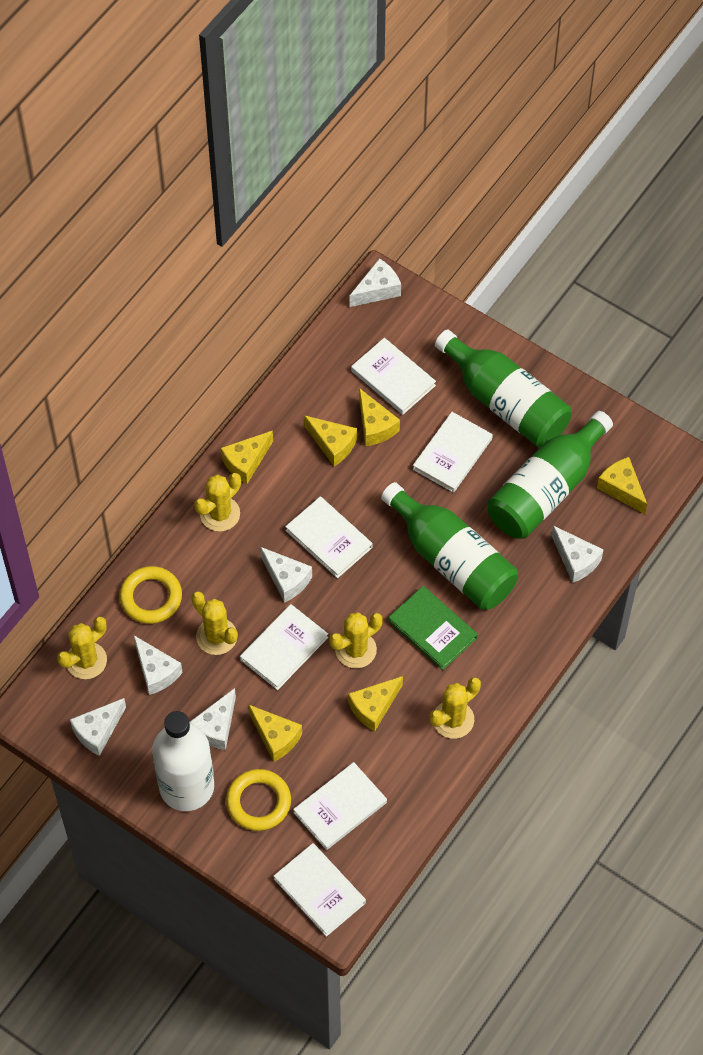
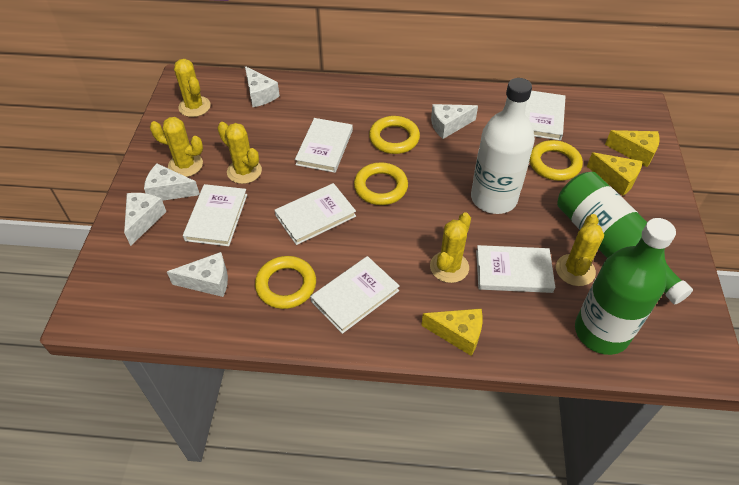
green book: [388,586,478,670] = 1 -> none = 0
green bottle: [381,482,518,610] [435,330,571,447] [487,411,613,539] = 3 -> [557,172,693,304] [575,218,676,355] = 2
white cheese: [70,698,126,756] [134,636,183,695] [189,688,236,750] [260,547,312,603] [349,258,401,307] [551,526,604,583] = 6 -> [124,193,166,246] [144,163,200,201] [167,252,228,297] [245,66,280,107] [431,104,478,139] = 5
yellow cheese: [221,430,273,484] [248,704,302,762] [304,415,357,466] [348,676,403,732] [359,388,400,446] [597,457,647,514] = 6 -> [421,309,483,356] [587,152,642,196] [605,130,660,167] = 3
yellow ring: [119,566,182,624] [226,769,291,831] = 2 -> [255,256,316,309] [354,162,408,205] [369,116,420,154] [530,140,583,181] = 4

